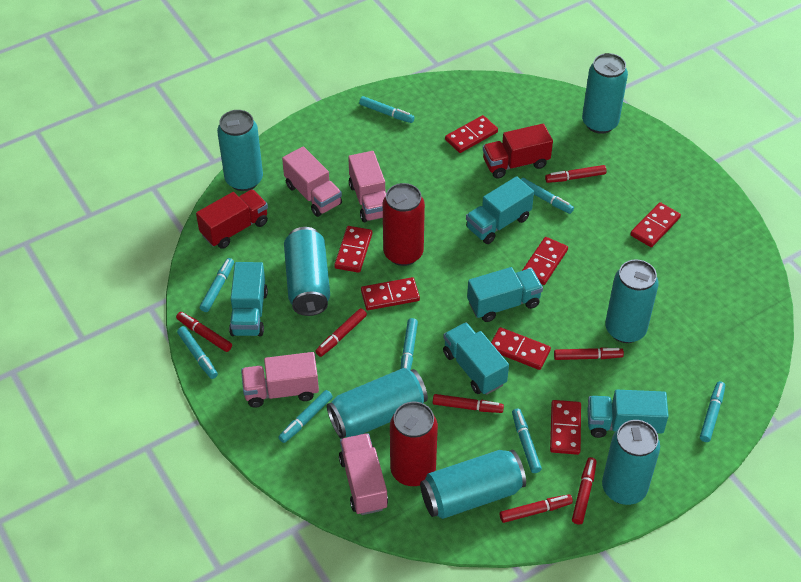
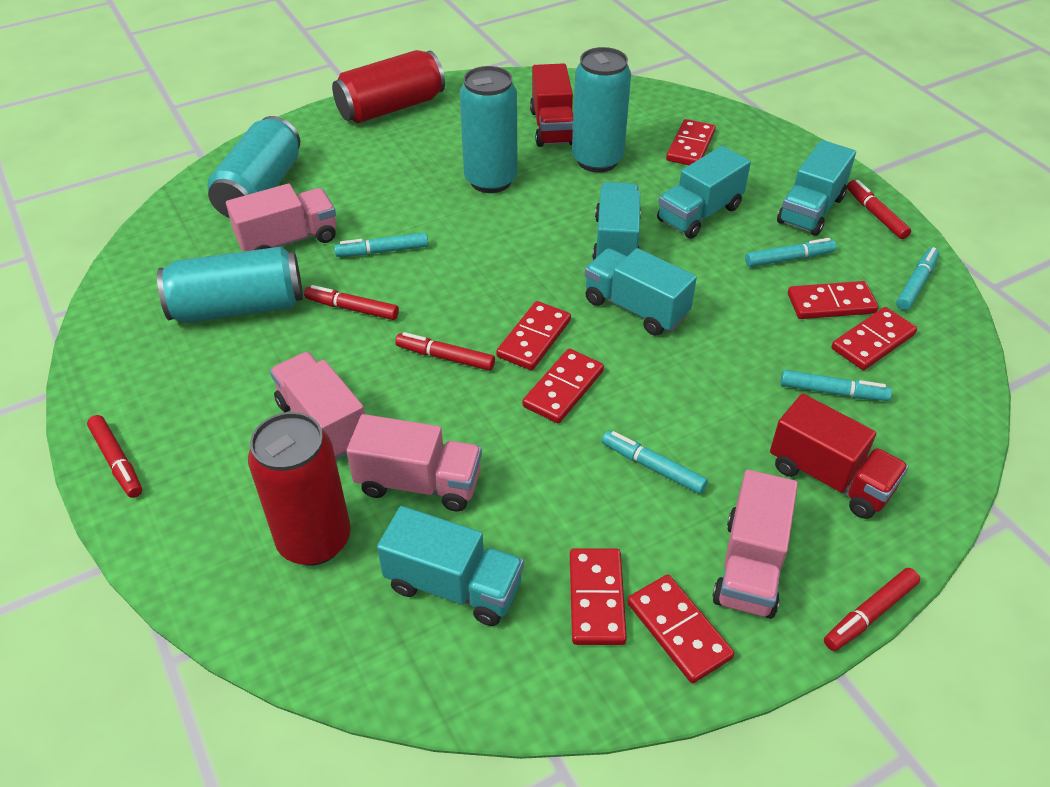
red marker: [176,312,232,352] [315,308,367,357] [433,394,504,413] [500,494,573,523] [545,165,607,183] [554,348,624,360] [572,457,597,525] = 7 -> [87,415,142,498] [304,285,399,320] [395,332,495,371] [824,568,920,651] [847,180,911,239] = 5
turquoise can: [217,110,263,191] [284,227,330,316] [327,368,428,439] [420,450,526,519] [582,53,628,134] [602,420,660,505] [605,259,659,343] = 7 -> [157,247,303,323] [207,116,300,218] [460,66,518,193] [572,47,631,172] = 4
turquoise marker: [177,326,218,379] [200,258,234,312] [278,390,333,443] [359,96,415,123] [401,318,418,370] [512,408,542,473] [521,178,574,214] [700,381,725,442] = 8 -> [334,233,428,257] [602,431,708,494] [745,238,836,267] [781,370,892,401] [896,247,939,310] = 5

